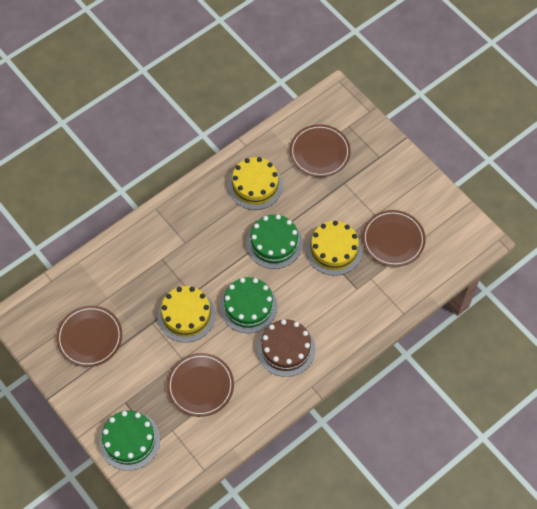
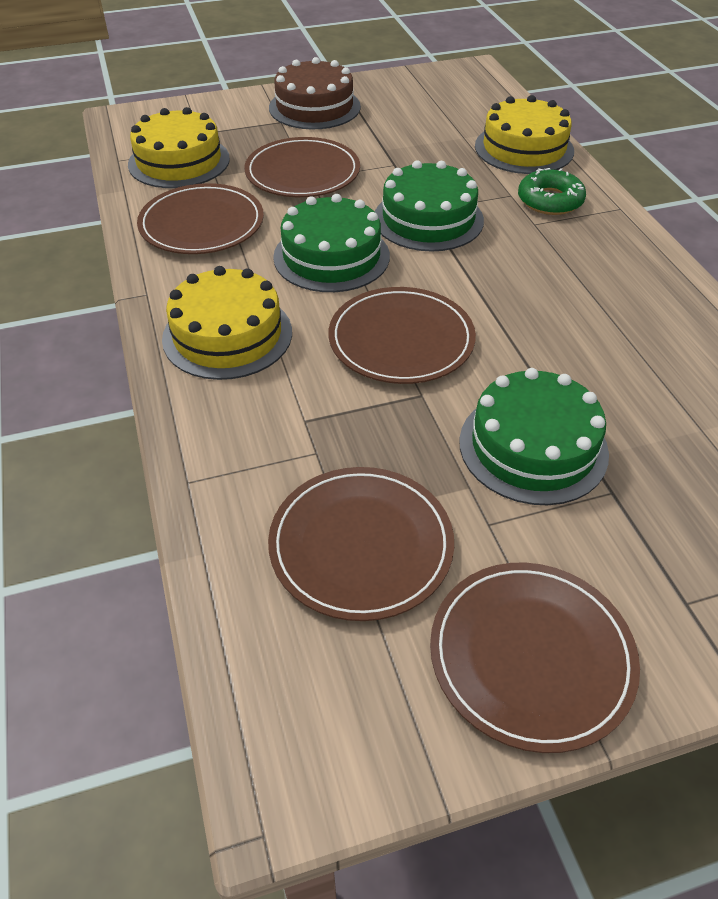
brown plate: [56,306,122,367] [167,353,234,417] [290,124,351,177] [362,210,426,267] = 4 -> [137,183,264,254] [244,137,360,197] [268,467,454,621] [329,287,476,384] [430,563,640,753] = 5
green donut: none = 0 -> [518,168,586,215] = 1

